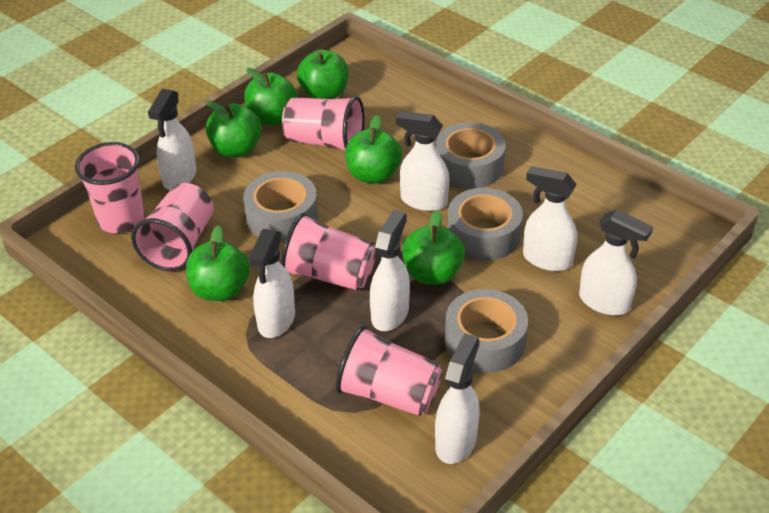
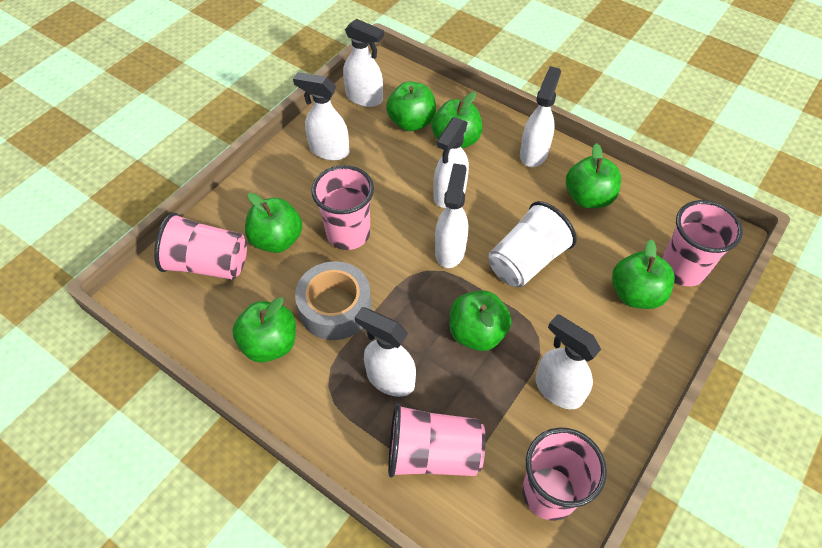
green apple: [186,225,250,301] [206,101,262,157] [244,68,298,125] [297,50,349,99] [345,115,402,184] [402,210,465,285] = 6 -> [232,297,296,363] [245,193,302,253] [386,81,436,131] [431,92,482,149] [450,290,512,351] [566,143,621,208] [612,239,675,309] = 7
grey tape: [243,171,318,242] [436,122,506,189] [445,289,528,373] [447,188,523,261] = 4 -> [295,261,372,340] = 1
white cup: none = 0 -> [489,201,577,287] = 1

